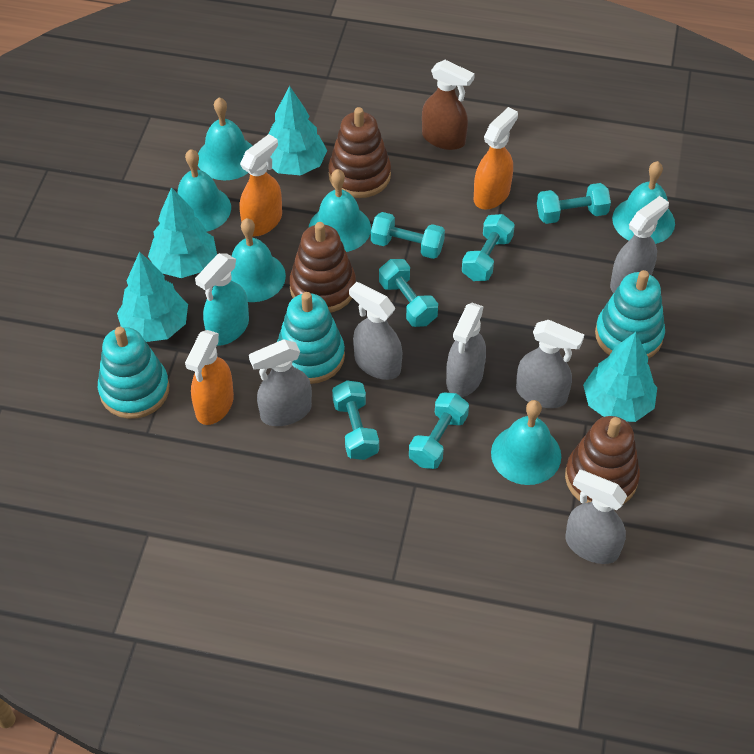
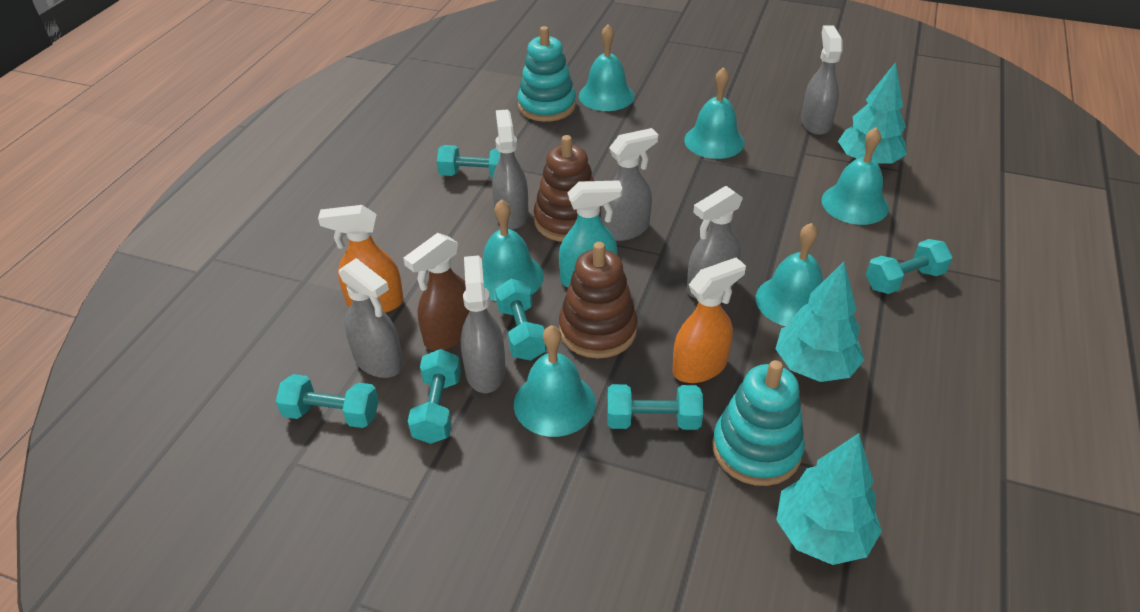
brown stacking toy: [289,222,356,313] [328,107,391,198] [565,416,640,504] = 3 -> [534,135,601,242] [559,242,638,358] = 2
orange spray bottle: [185,330,234,425] [239,134,282,237] [474,107,518,209] = 3 -> [318,205,404,313] [672,257,746,383] = 2
turquoise stacking toy: [98,327,169,419] [277,292,345,384] [595,270,665,359] = 3 -> [517,26,576,122] [712,360,805,486] = 2
turquoise tree: [117,251,188,342] [148,187,217,278] [268,86,327,175] [583,332,657,422] = 4 -> [775,262,864,382] [777,433,882,565] [838,62,907,163] = 3

